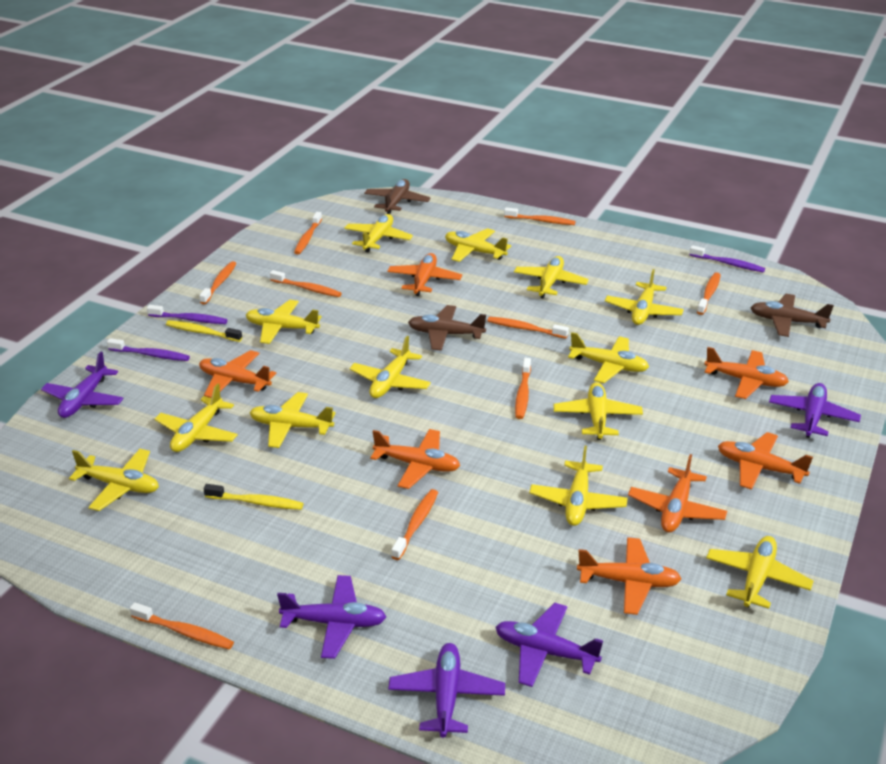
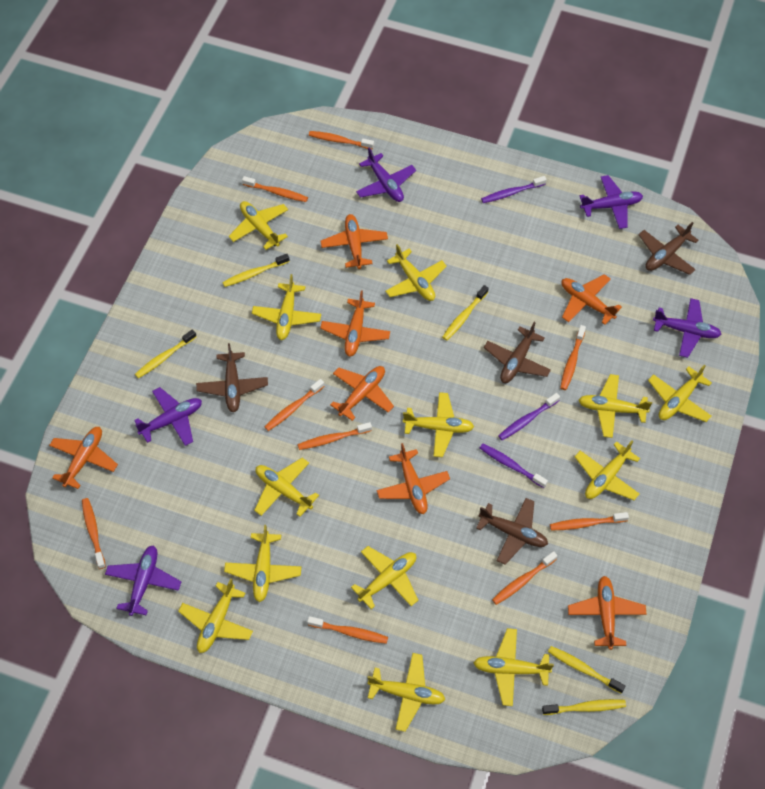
brown plane: [364,179,431,214] [408,305,486,351] [750,294,834,337] = 3 -> [196,343,268,412] [476,498,548,565] [484,322,551,383] [639,222,699,275] = 4
yellow toothbrush: [166,320,242,342] [204,484,304,510] = 2 -> [135,329,196,379] [222,254,290,287] [442,285,488,341] [542,699,626,715] [548,646,625,694] = 5

